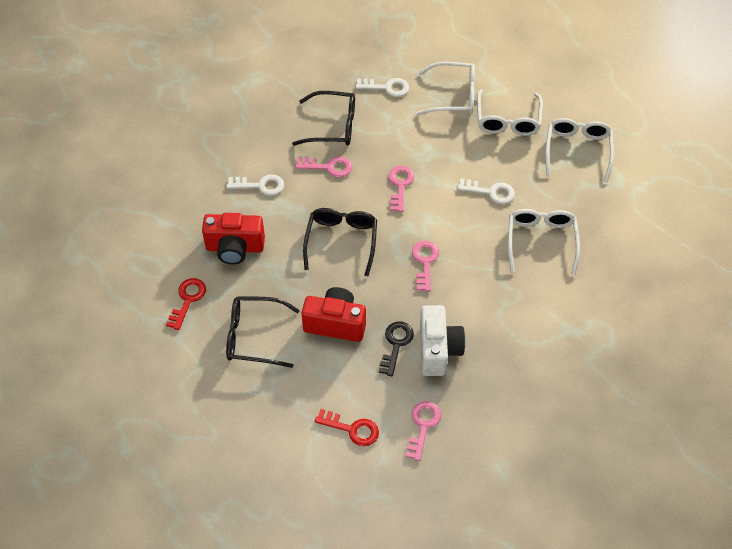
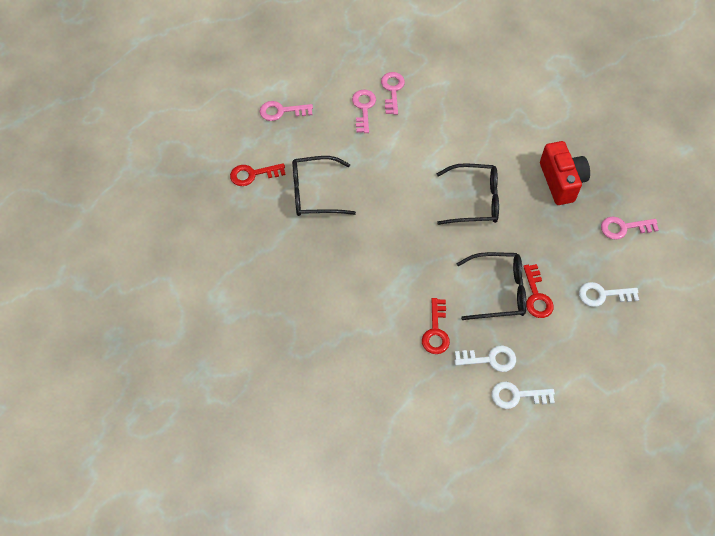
black key: [379,321,414,376] = 1 -> none = 0
red camera: [202,213,265,264] [302,287,366,342] = 2 -> [540,141,590,205] = 1
red key: [166,278,206,330] [315,409,379,446] = 2 -> [230,163,286,186] [422,298,450,354] [523,264,554,318] = 3
white camera: [420,305,465,376] = 1 -> none = 0
white glasses: [416,62,475,115] [477,89,543,136] [508,209,580,275] [545,118,614,182] = 4 -> none = 0

